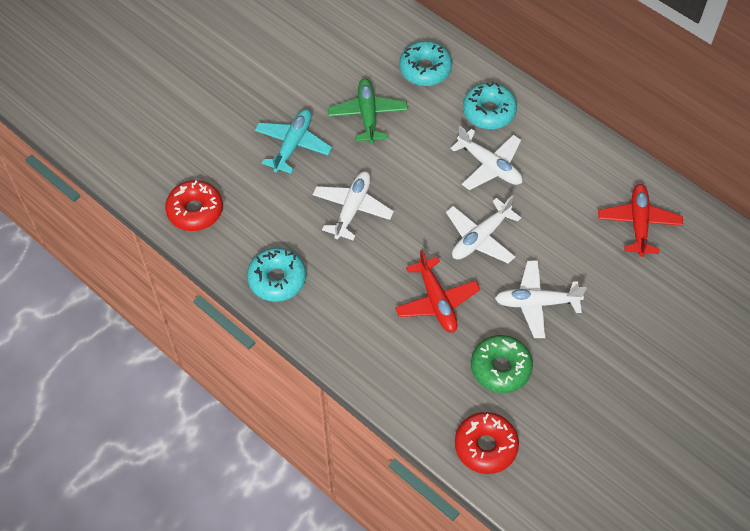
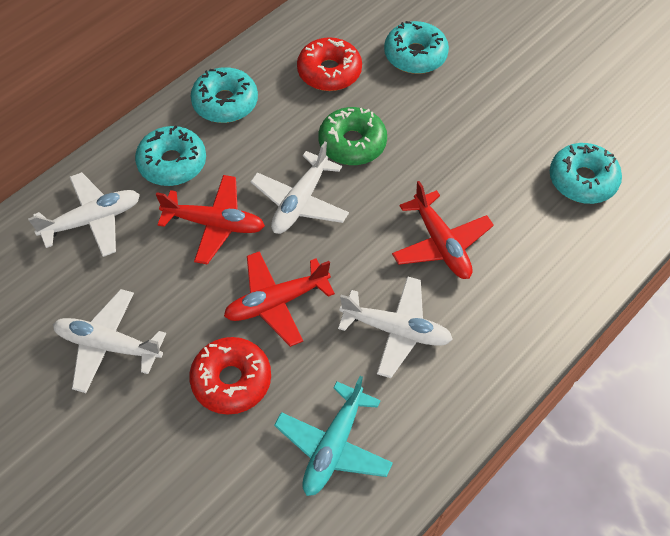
green plane: [328,78,408,144] = 1 -> none = 0
red plane: [395,250,480,333] [598,184,683,257] = 2 -> [156,175,265,265] [224,251,335,347] [392,181,494,279] = 3
turquoise donut: [247,248,306,302] [399,41,452,86] [463,82,517,129] = 3 -> [135,125,206,186] [190,67,258,123] [384,21,449,74] [550,143,622,204] = 4

